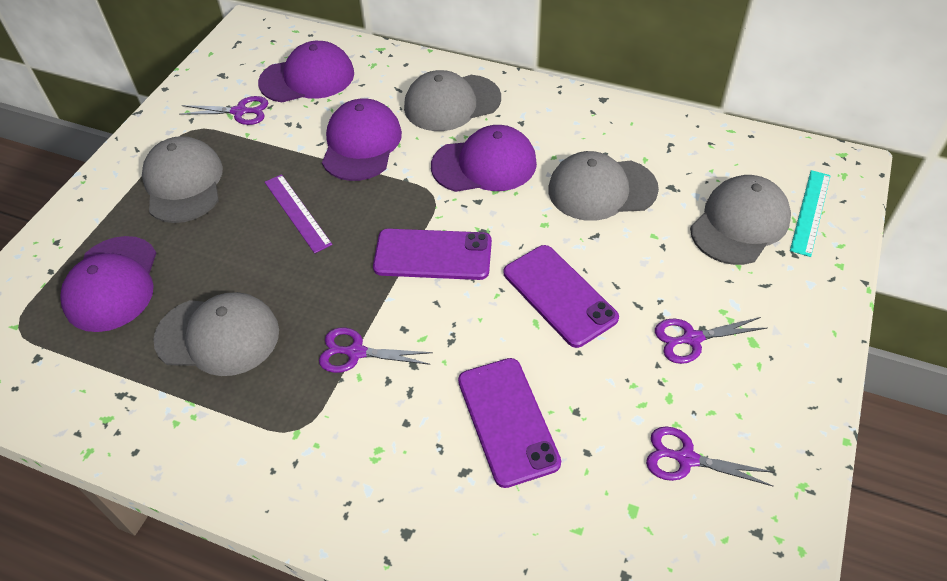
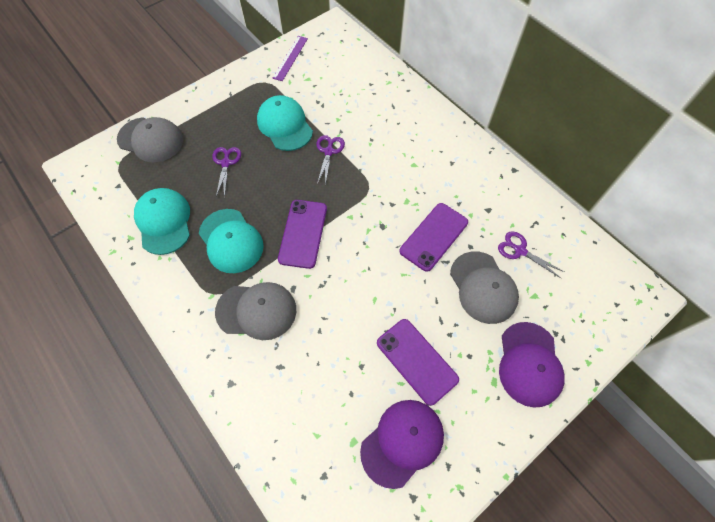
grey cap: [142,136,223,223] [153,292,279,376] [404,70,501,131] [548,151,659,221] [690,175,791,265] = 5 -> [117,117,183,162] [215,282,296,340] [450,251,519,324] = 3
purple cap: [60,236,156,332] [258,41,354,102] [322,98,402,181] [431,125,537,192] = 4 -> [360,400,444,489] [499,322,565,408] = 2
purple scissors: [180,96,268,125] [319,328,433,373] [646,426,774,487] [655,317,767,364] = 4 -> [212,147,241,198] [316,135,345,185] [498,231,564,278] = 3
turquoise cap: none = 0 -> [134,188,190,255] [199,209,264,273] [257,95,313,151] = 3
turquoise ruler: [790,170,831,257] = 1 -> none = 0

